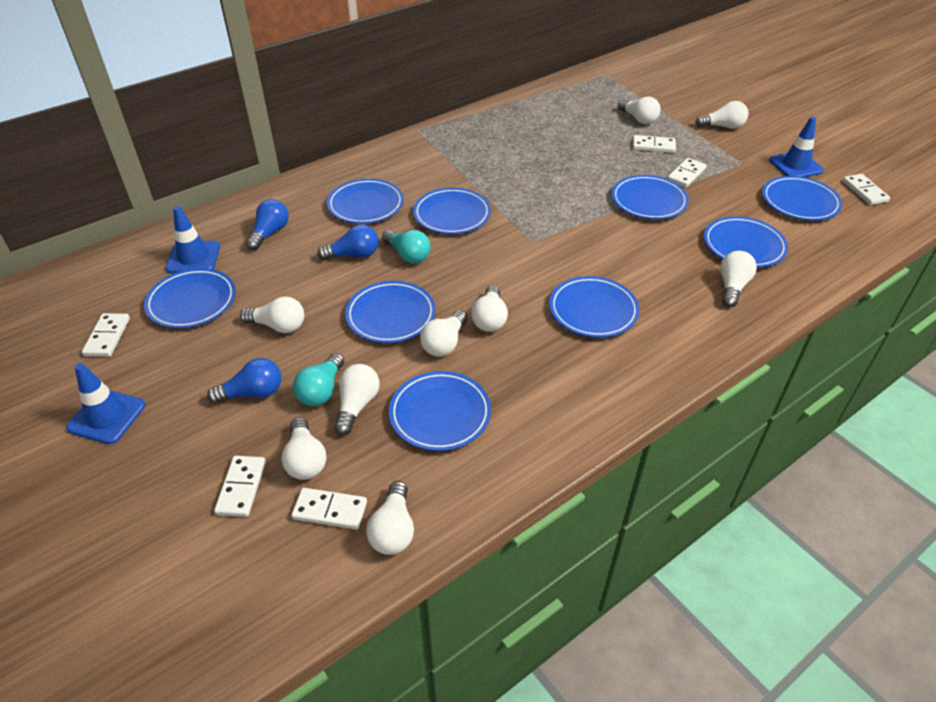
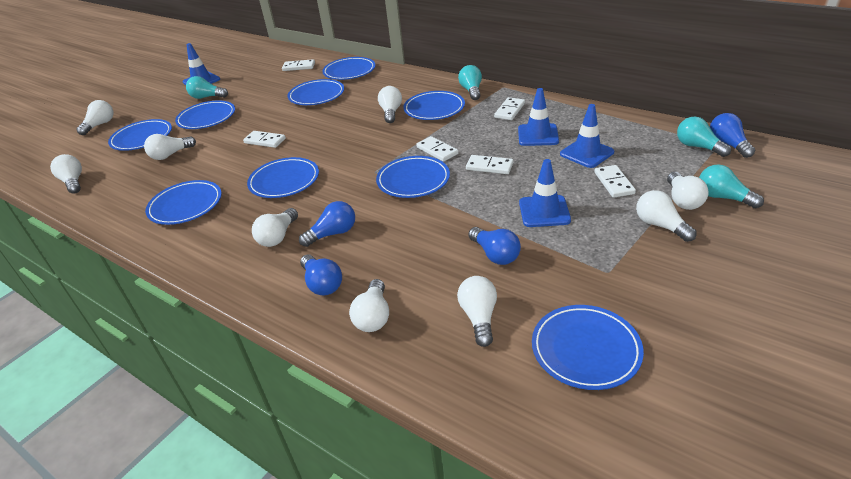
blue light bulb: [207,358,281,404] [246,199,289,250] [317,224,379,260] = 3 -> [299,201,355,247] [300,254,342,296] [469,227,521,265] [710,113,755,158] = 4
blue traffic cone: [66,363,145,444] [165,206,220,274] [769,117,824,177] = 3 -> [183,43,220,85] [518,88,559,146] [519,159,571,227] [560,104,614,168] = 4
turquoise light bulb: [293,353,344,406] [382,230,430,263] = 2 -> [186,76,228,99] [458,65,482,100] [677,117,731,157] [699,164,764,208] = 4

